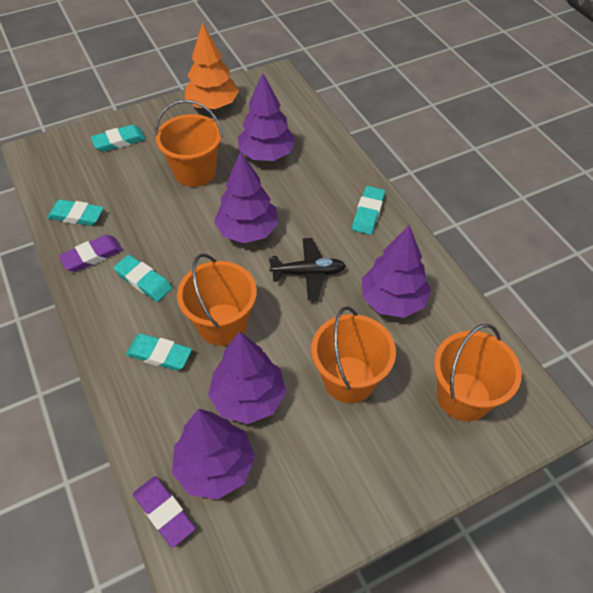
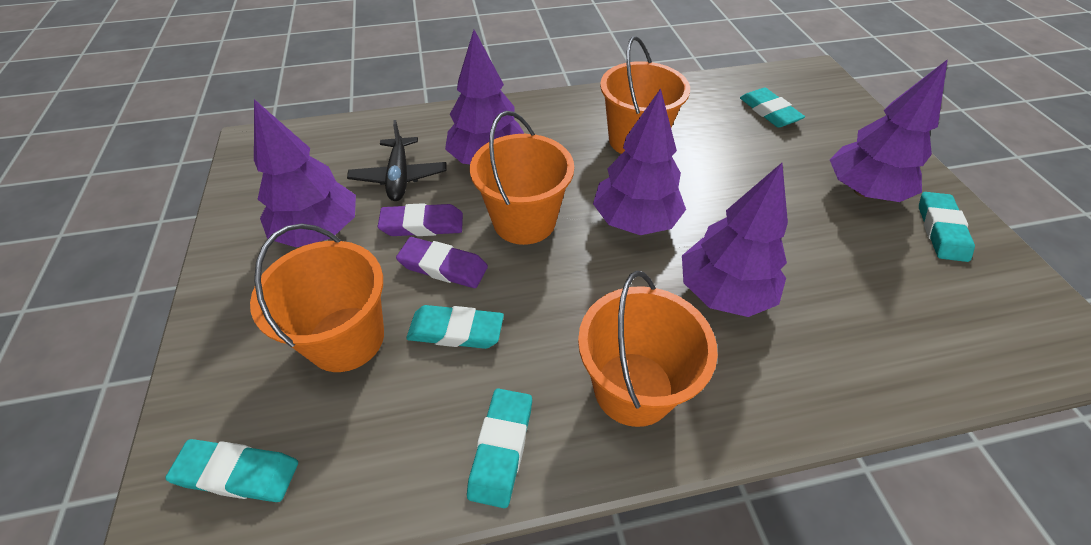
orange tree: [185,23,239,109] = 1 -> none = 0

